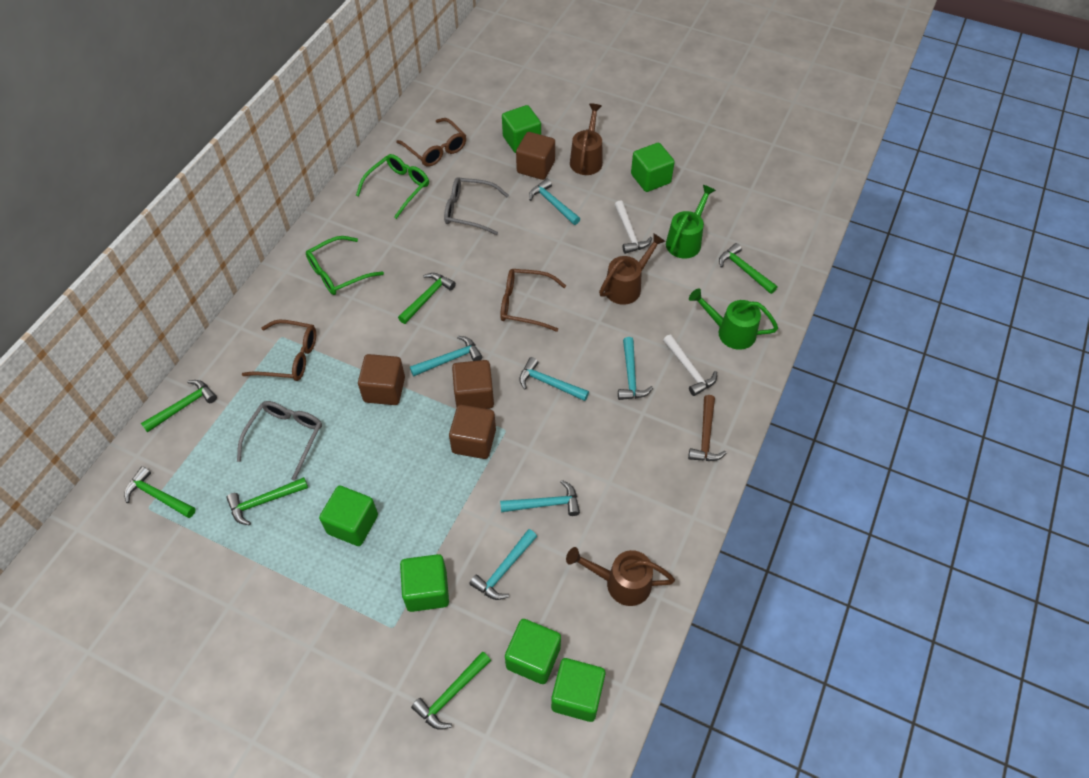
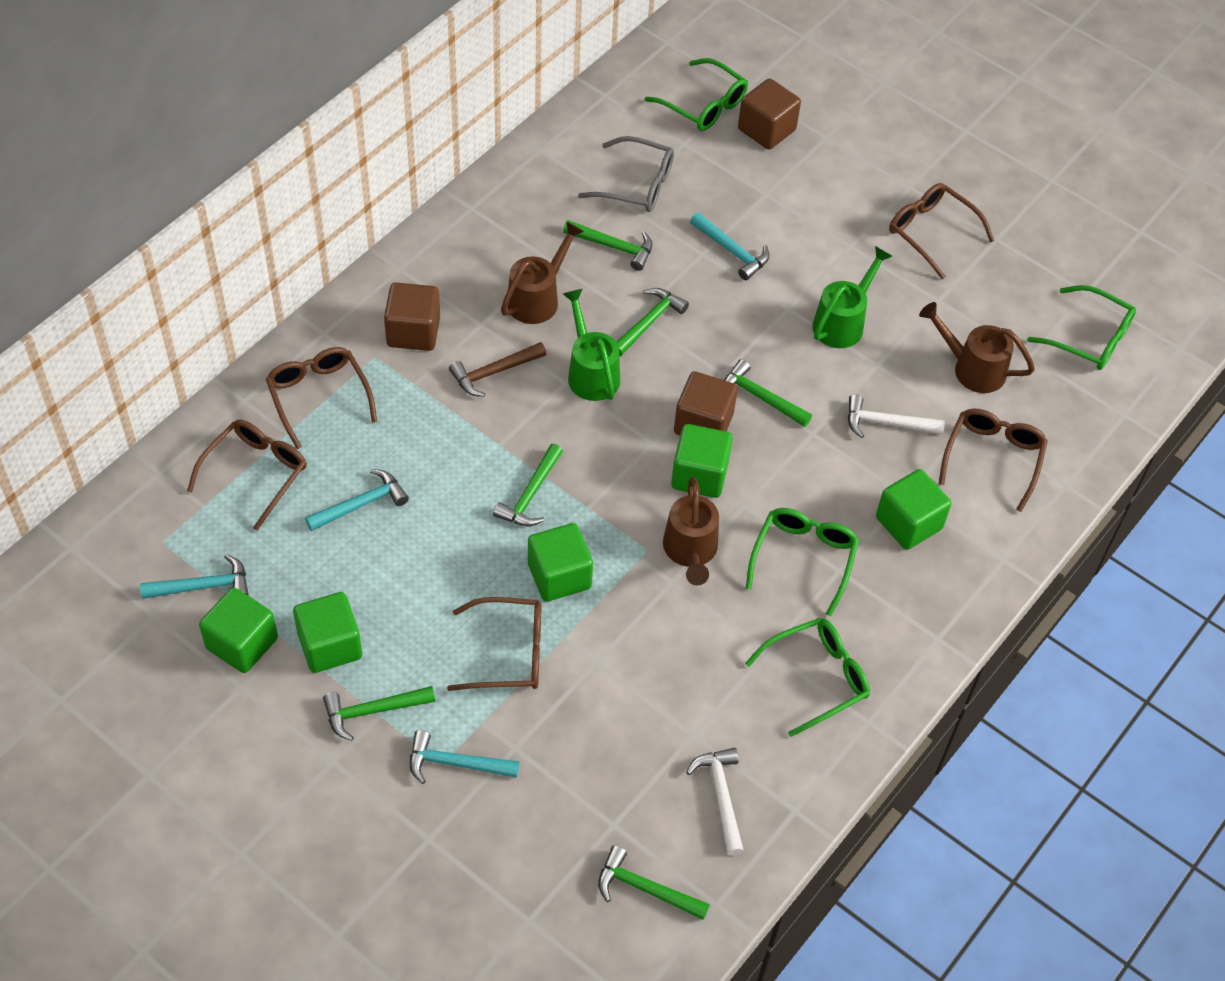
brown cube: [358,354,405,405] [449,405,496,459] [452,360,494,409] [516,132,555,180] = 4 -> [384,283,440,351] [674,371,738,436] [738,78,801,150] = 3
brown glasses: [242,320,316,381] [396,118,466,167] [500,269,566,332] = 3 -> [187,420,307,531] [266,347,378,449] [447,597,542,691] [889,183,995,280] [939,409,1048,512] = 5
green cube: [319,486,378,546] [400,554,449,612] [502,105,541,153] [505,619,561,684] [551,658,605,722] [631,143,675,192] = 6 -> [199,588,278,673] [293,592,362,673] [528,523,593,602] [671,424,733,498] [876,469,951,550] = 5
green glasses: [306,236,384,295] [356,154,429,219] = 2 -> [645,58,748,131] [745,618,870,737] [746,508,859,617] [1028,285,1136,370] = 4
grey glasses: [237,401,322,481] [444,178,509,235] = 2 -> [578,136,674,212] = 1
turquoise hammer: [410,336,482,377] [469,529,537,600] [500,480,580,516] [519,357,589,401] [529,179,580,225] [618,337,653,400] = 6 -> [140,554,249,599] [305,469,409,531] [410,730,520,784] [690,213,769,280] = 4

